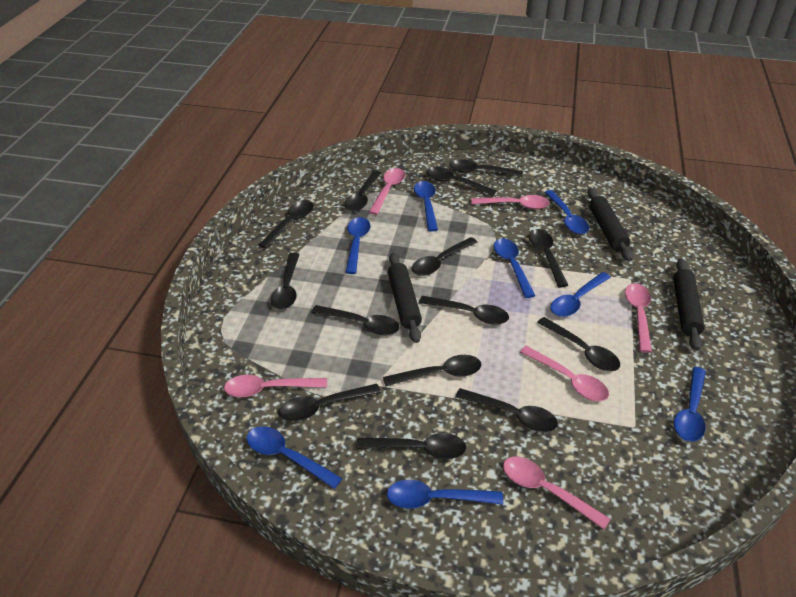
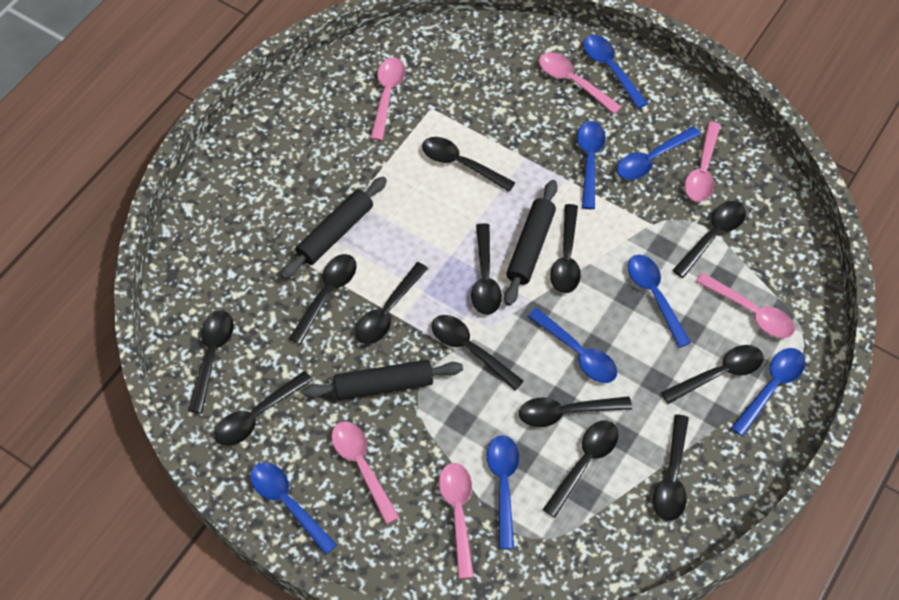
black spoon: [259,200,314,249] [271,253,300,309] [279,384,381,421] [311,305,399,335] [345,171,381,211] [356,433,466,459] [383,355,481,387] [411,237,478,276] [419,296,509,325] [426,167,496,196] [449,159,523,177] [456,388,558,432] [529,229,568,287] [537,317,620,371] = 14 -> [188,311,234,413] [215,371,313,446] [289,254,357,345] [355,262,428,344] [422,137,516,192] [431,315,524,390] [471,223,502,315] [519,396,632,427] [543,420,619,518] [550,204,581,293] [653,414,689,521] [661,345,764,404] [673,201,746,278] = 13

